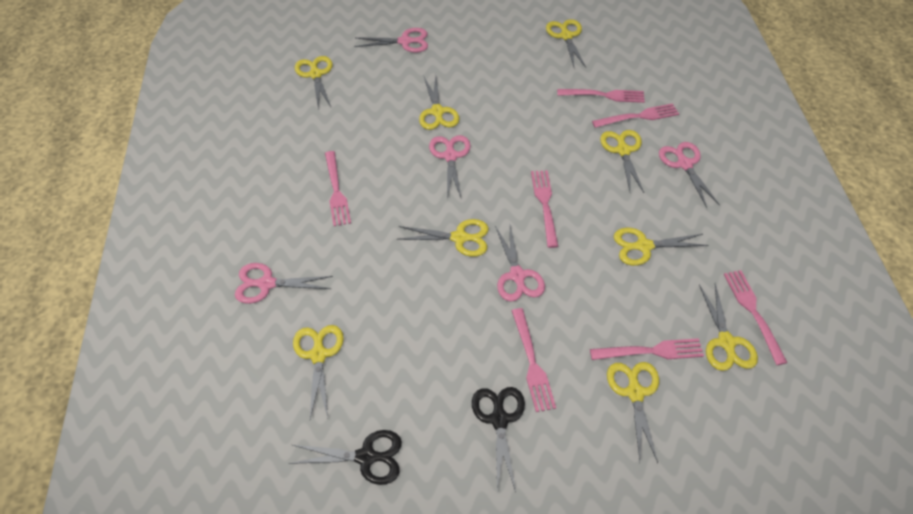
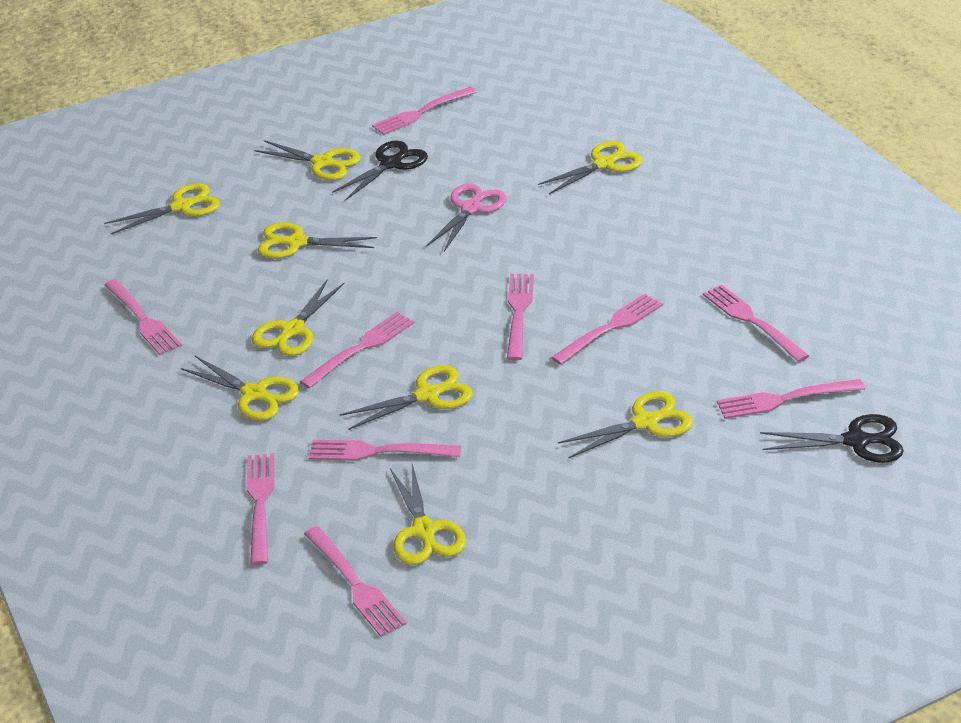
pink fork: [325,151,351,226] [512,308,556,412] [531,170,558,248] [557,89,645,103] [590,338,704,360] [592,103,679,128] [724,270,788,365] = 7 -> [104,279,182,355] [246,453,274,565] [300,312,414,389] [304,526,406,637] [309,440,461,461] [372,87,477,135] [507,274,534,360] [551,294,663,365] [703,285,809,362] [717,379,865,419] = 10
pink scissors: [235,263,333,304] [355,28,428,53] [429,135,471,199] [495,225,545,302] [659,142,720,208] = 5 -> [426,184,507,251] = 1

